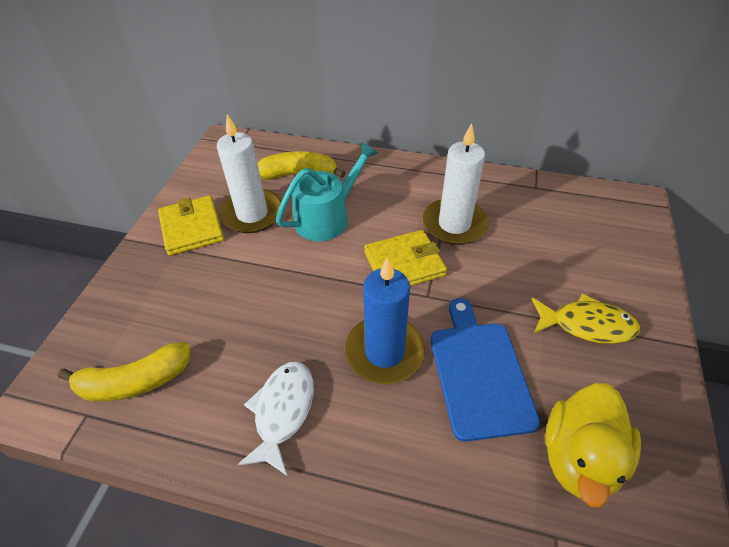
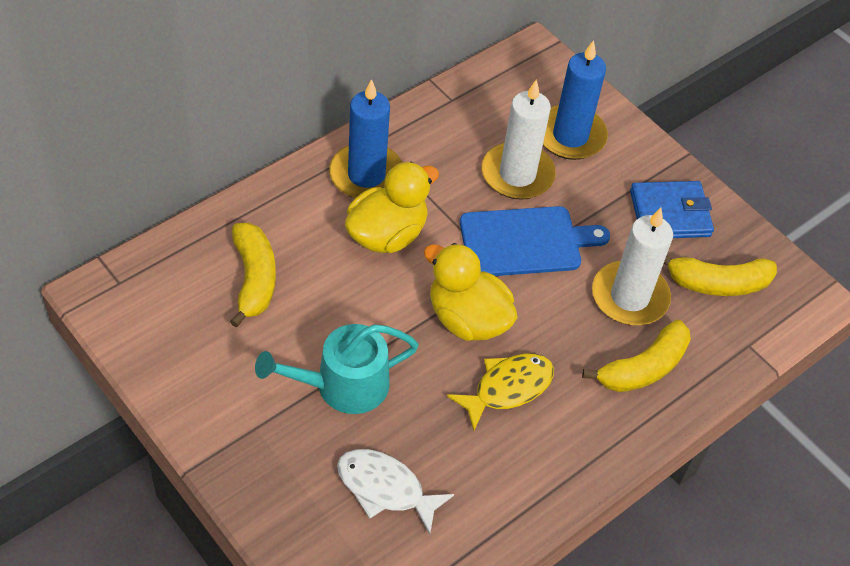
blue candle: [345,257,425,384] = 1 -> [329,79,403,198] [543,40,608,160] = 2
blue wallet: none = 0 -> [630,181,714,238] = 1
yellow banana: [58,342,190,402] [258,151,346,180] = 2 -> [230,223,276,327] [582,320,691,392] [664,256,777,296] = 3
yellow duck: [545,383,641,508] = 1 -> [345,161,439,253] [424,243,518,341] = 2
yellow wallet: [158,195,224,256] [364,230,447,286] = 2 -> none = 0

